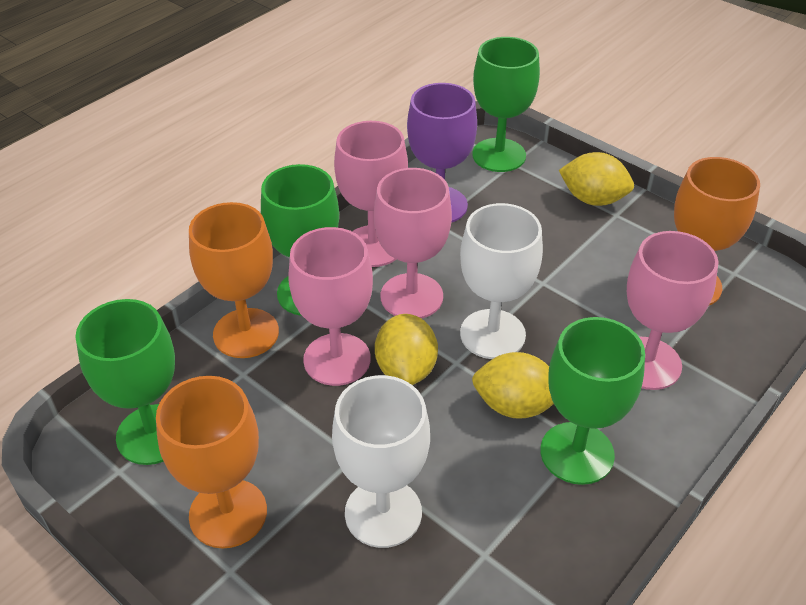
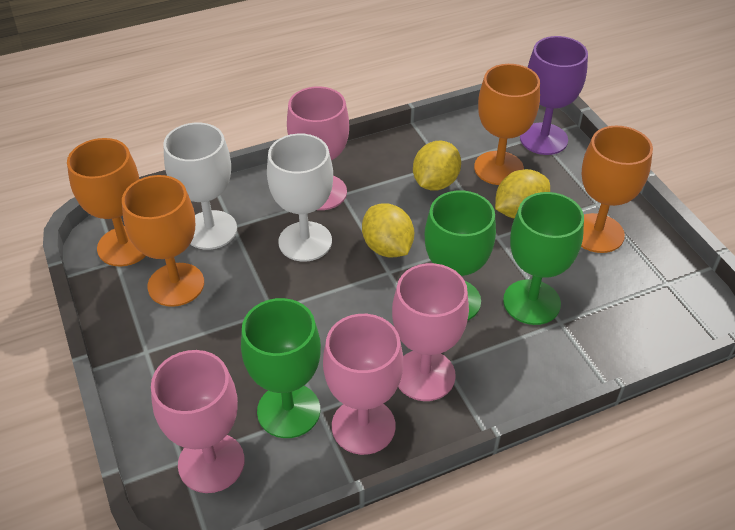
green goblet: [75,299,175,465] [261,164,339,316] [472,37,540,172] [540,317,645,485] = 4 -> [241,298,321,438] [424,191,496,321] [503,192,584,325] = 3
orange goblet: [156,376,267,548] [189,202,279,358] [674,157,760,305] = 3 -> [67,138,146,267] [122,175,204,307] [474,64,540,185] [581,126,653,253] = 4

